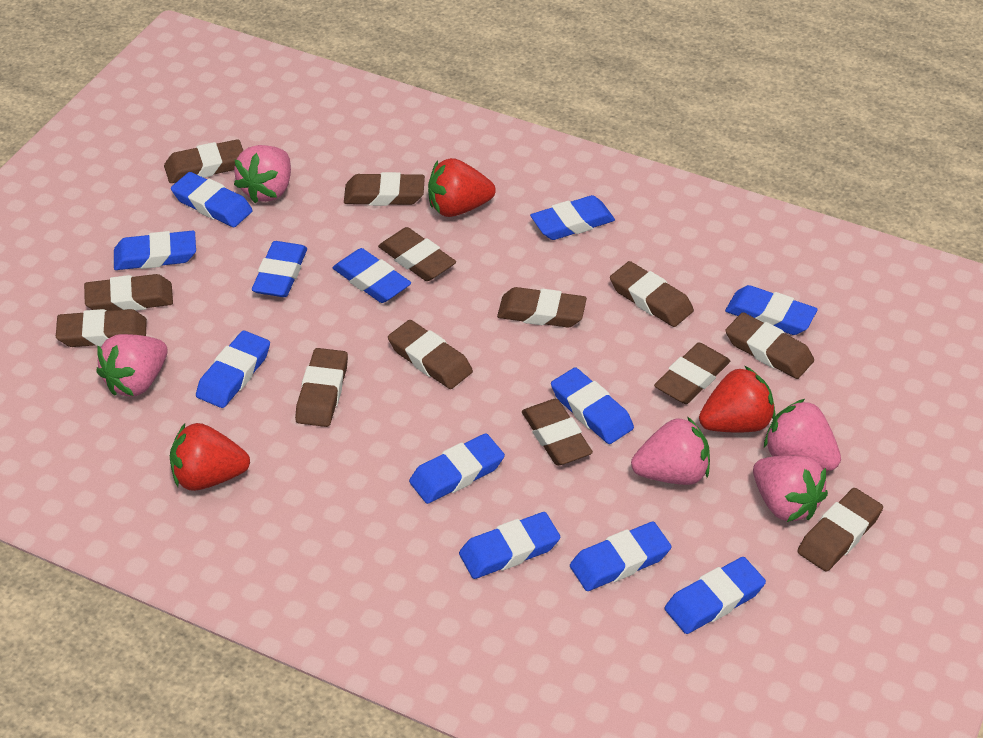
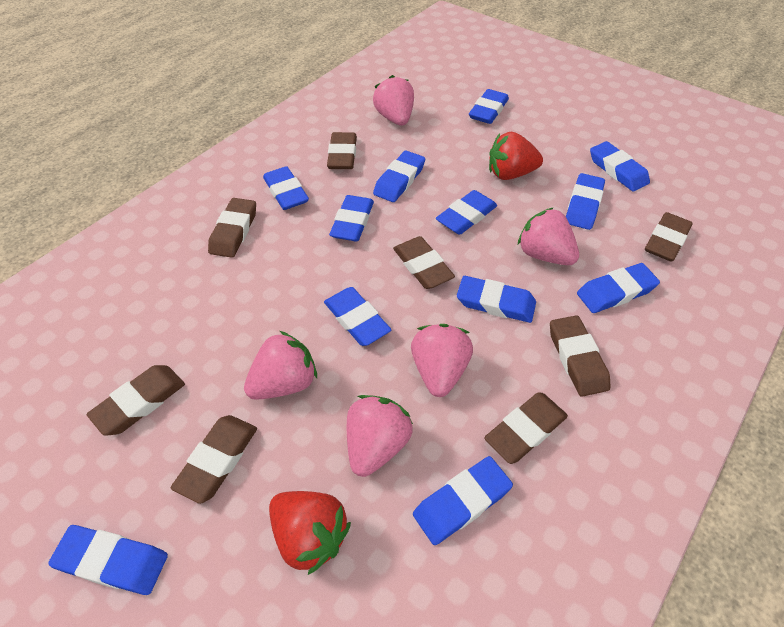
brown eraser: [56,309,147,347] [84,274,173,311] [164,139,243,183] [295,348,348,427] [344,172,425,206] [378,227,456,281] [388,320,473,389] [497,287,587,327] [522,399,593,465] [610,261,694,327] [654,343,730,404] [725,312,814,379] [797,488,883,572] = 13 -> [87,365,185,436] [171,415,257,504] [208,198,256,258] [327,132,357,169] [393,236,455,289] [484,392,568,464] [550,315,610,397] [645,212,693,262] = 8
red strawberry: [170,423,250,491] [428,158,496,217] [699,366,775,432] = 3 -> [269,491,351,575] [489,132,543,180] = 2

